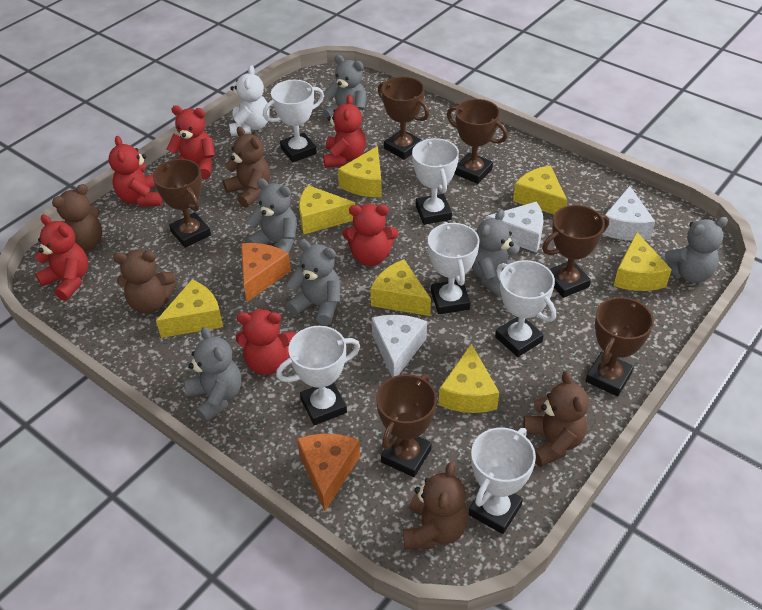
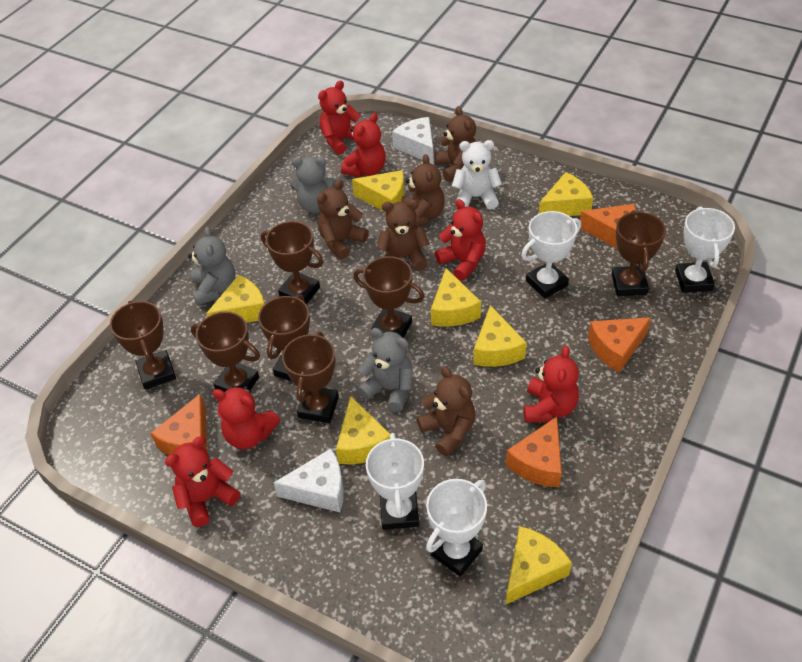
brown trophy: [153,159,211,248] [376,374,437,477] [378,76,429,160] [447,99,508,184] [542,205,609,298] [585,297,654,396] = 6 -> [110,301,176,390] [191,312,260,392] [258,295,310,381] [261,221,323,304] [282,332,339,423] [353,256,425,338] [611,210,666,296] = 7
grey teddy bear: [184,327,241,423] [247,178,297,253] [286,240,340,326] [322,55,367,121] [472,209,520,297] [661,217,728,283] = 6 -> [188,227,235,306] [290,156,338,213] [358,328,413,412] = 3
orange cheese: [241,243,291,302] [297,433,360,511] = 2 -> [150,394,207,455] [506,417,562,487] [580,204,636,249] [588,317,651,373] = 4
white cheese: [372,315,427,377] [485,202,544,252] [602,186,655,241] = 3 -> [274,449,344,512] [392,117,434,164] = 2
white trophy: [263,80,324,162] [276,326,360,425] [412,138,459,225] [428,222,480,314] [469,428,536,534] [495,260,556,357] = 6 -> [366,433,424,530] [426,479,487,577] [521,211,581,299] [675,206,735,293] = 4

